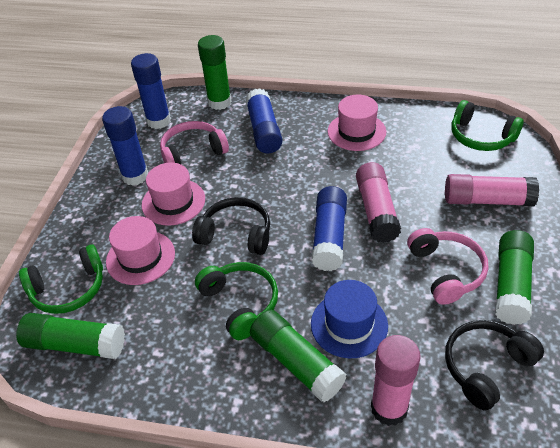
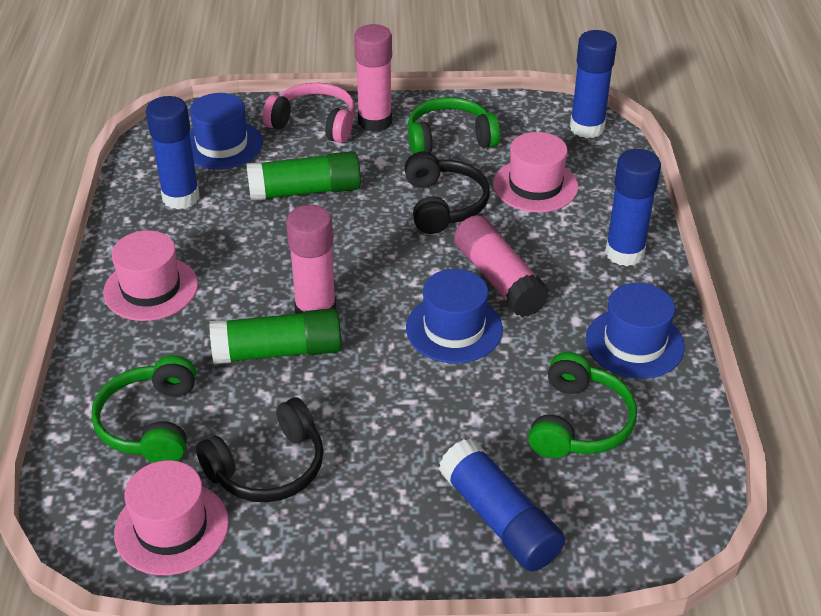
blue hat: [311,280,388,358] = 1 -> [189,93,263,169] [406,269,503,363] [586,283,685,379] = 3
green glue stick: [16,313,125,359] [198,35,232,110] [250,310,347,402] [495,230,534,325] = 4 -> [209,308,342,364] [246,151,361,201] = 2
pink headphones: [160,121,229,165] [407,228,488,305] = 2 -> [263,83,356,143] = 1

